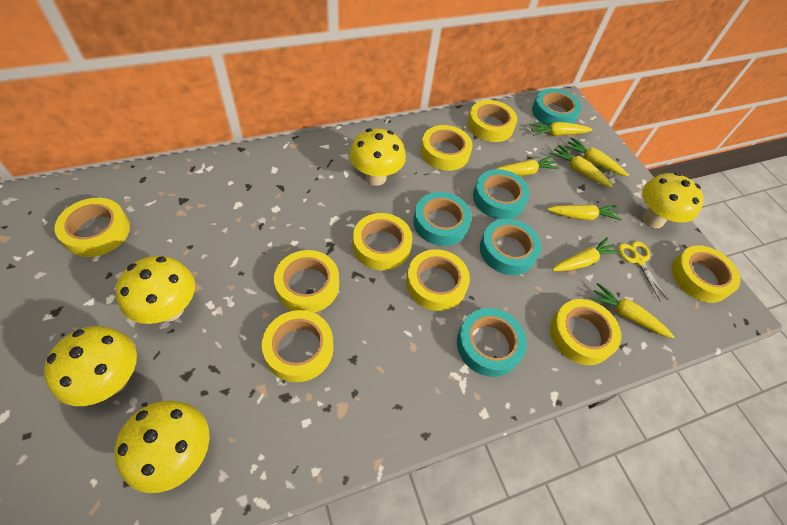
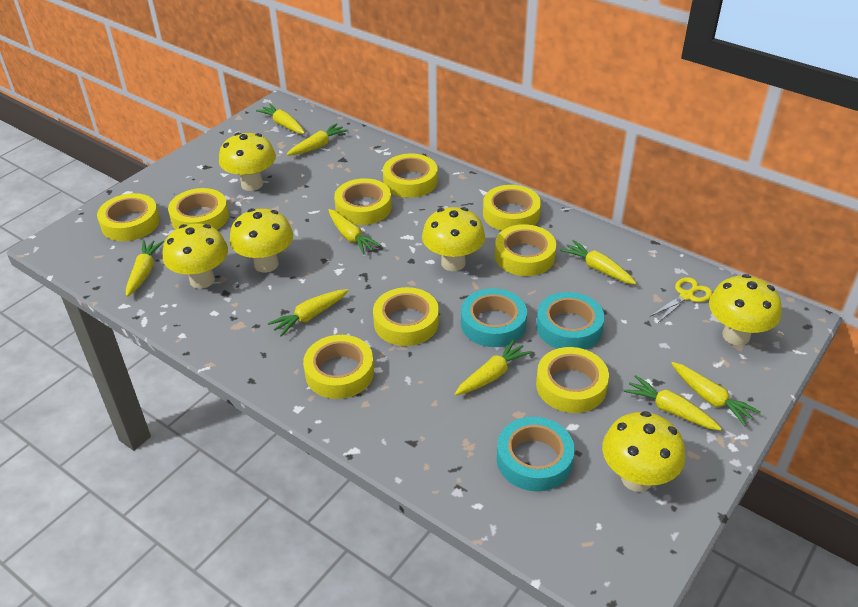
turquoise tape: [413,192,472,246] [457,308,527,377] [473,169,530,219] [480,219,541,275] [532,88,581,126] = 5 -> [461,288,527,347] [497,417,575,492] [536,292,605,349] = 3
yellow carrot: [496,156,560,175] [529,122,593,136] [547,204,622,221] [550,145,613,187] [552,237,621,271] [564,137,628,176] [590,283,674,338] = 7 -> [126,240,164,297] [256,104,305,134] [268,289,349,336] [286,123,348,156] [328,209,381,254] [455,339,532,395] [560,240,636,284] [624,375,722,430] [671,362,761,426] = 9
yellow mushroom: [44,326,137,406] [114,401,210,493] [116,256,195,324] [349,128,406,186] [642,172,704,228] = 5 -> [163,224,228,289] [219,132,276,191] [230,208,293,273] [422,207,485,271] [602,411,685,492] [709,274,782,346] = 6

